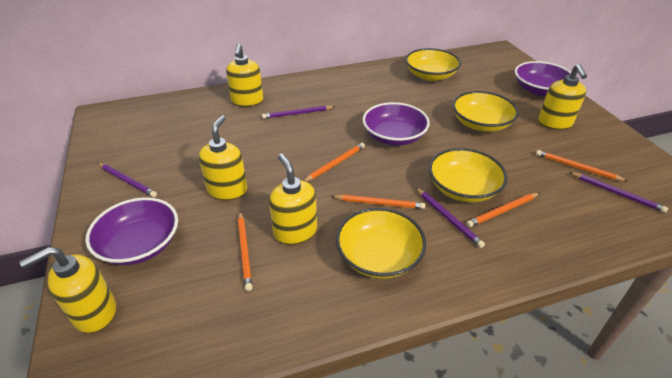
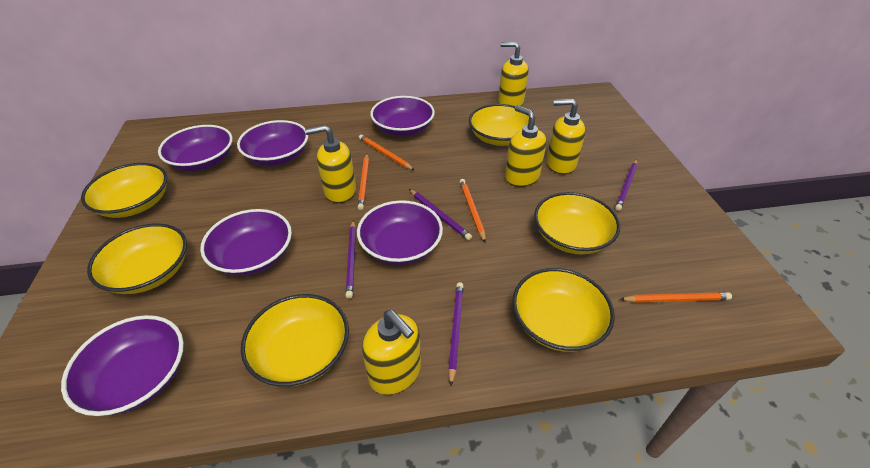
orange pencil: [238,212,253,291] [303,143,365,182] [331,195,425,209] [466,193,539,227] [536,150,628,182] = 5 -> [358,154,369,210] [359,134,414,170] [460,179,486,243] [620,292,732,303] = 4
purple bowl: [85,197,178,265] [363,102,430,146] [515,61,571,96] = 3 -> [61,315,184,416] [158,125,233,171] [200,209,292,276] [237,120,308,166] [357,200,443,265] [370,96,435,136] = 6
yellow bowl: [336,208,426,279] [405,48,461,81] [429,148,507,202] [453,91,519,132] = 4 -> [81,163,167,218] [87,223,187,294] [241,294,349,387] [469,104,535,146] [512,268,615,352] [534,192,620,254] = 6

